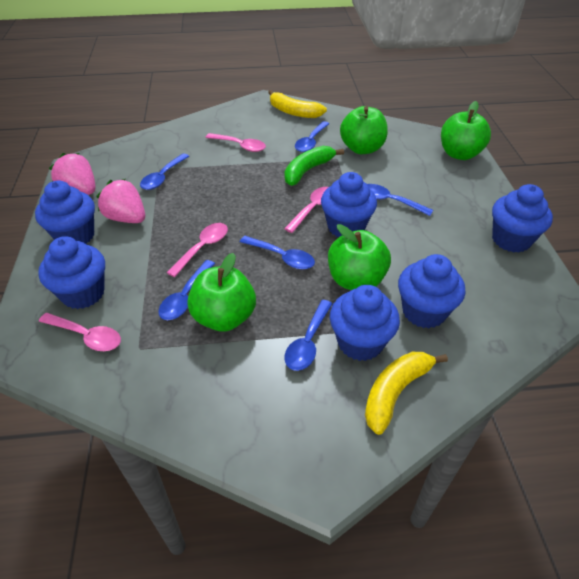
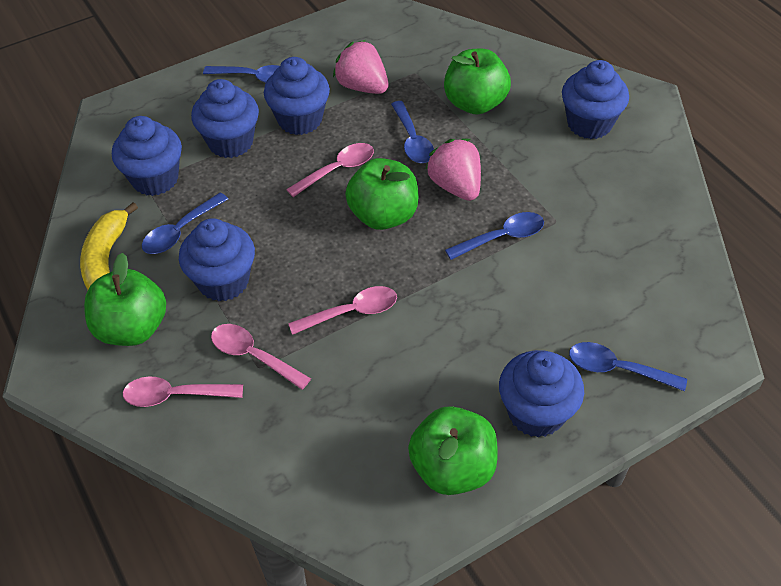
blue spoon: [140,153,189,190] [158,260,215,320] [240,236,315,270] [284,300,333,371] [295,121,329,152] [367,184,433,216] = 6 -> [142,193,228,254] [203,65,280,83] [391,101,434,163] [445,212,544,260] [569,342,687,391] = 5
green banana: [285,146,344,186] = 1 -> none = 0
yellow banana: [268,90,327,118] [365,352,448,435] = 2 -> [80,202,138,290] = 1

